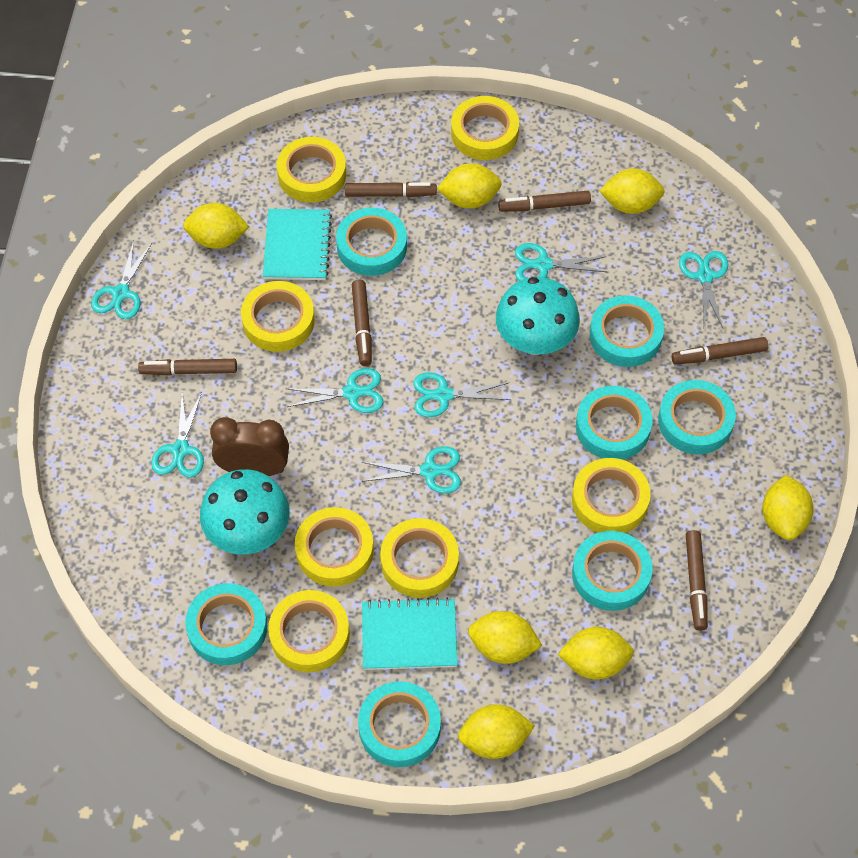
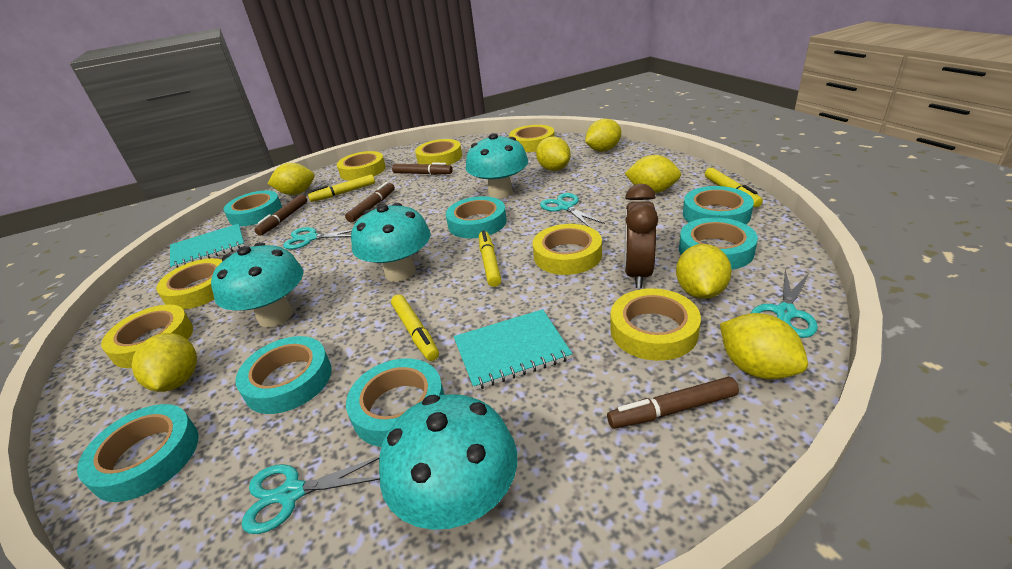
brown marker: [138,359,237,375] [345,182,437,197] [352,279,372,366] [498,191,591,212] [671,337,768,365] [686,530,708,631] = 6 -> [254,194,307,236] [345,182,395,222] [392,163,453,175] [607,377,739,429] = 4
turquoise mushroom: [200,469,290,555] [496,277,580,355] = 2 -> [211,242,303,327] [351,203,431,282] [379,394,517,530] [466,133,528,199] = 4
turquoise scissors: [91,240,152,319] [151,392,204,478] [286,368,383,413] [362,446,461,494] [413,372,511,417] [515,243,607,281] [679,251,728,329] = 7 -> [242,457,380,534] [283,227,352,249] [540,193,605,227] [751,270,818,338] = 4
yellow marker: none = 0 -> [308,175,375,202] [391,294,439,361] [479,230,501,287] [705,168,763,207] = 4

